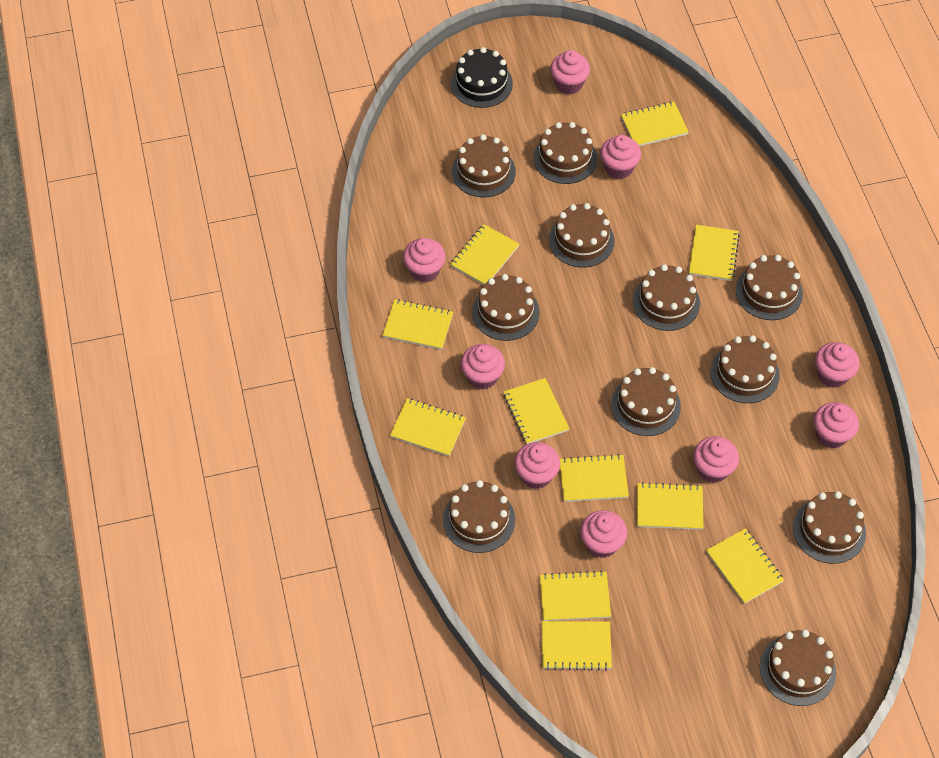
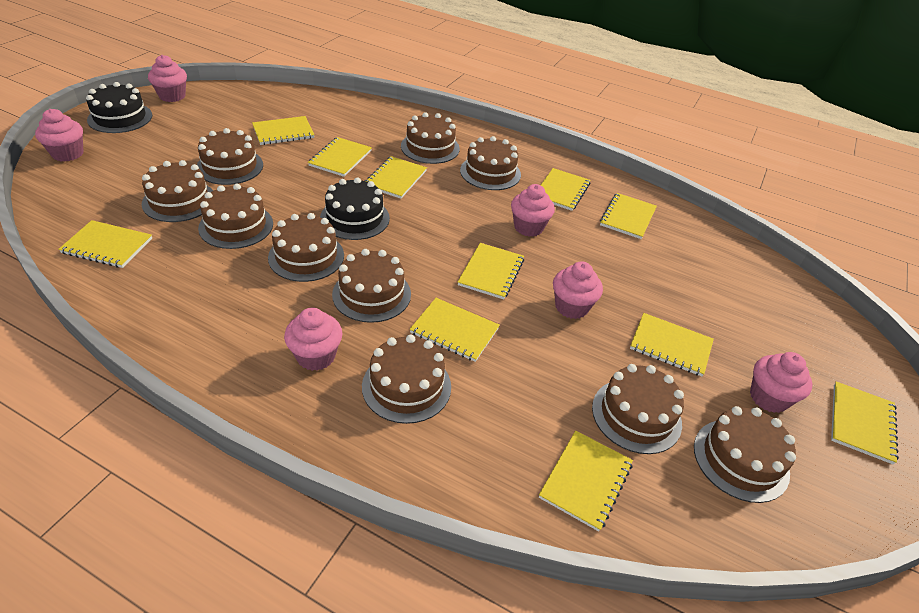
black cake: [451,47,513,108] = 1 -> [86,82,152,133] [320,177,390,240] = 2
brown cake: [443,480,515,553] [452,134,516,198] [472,274,540,341] [533,122,597,184] [549,203,615,268] [611,367,681,436] [633,264,700,331] [710,335,780,403] [736,255,803,320] [760,630,836,706] [793,491,866,564] = 11 -> [142,160,213,222] [197,128,263,185] [198,184,273,249] [268,213,344,282] [332,249,411,323] [362,335,451,424] [401,112,460,164] [460,136,521,190] [592,364,684,454] [694,406,796,503] = 10
pink cupcake: [403,238,446,283] [461,344,505,390] [514,442,560,489] [550,50,590,94] [580,510,627,558] [600,135,641,179] [693,436,739,483] [814,402,859,449] [815,342,860,388] = 9 -> [35,109,84,162] [148,55,187,102] [284,307,343,371] [511,184,555,237] [553,261,603,319] [750,352,813,413] = 6

